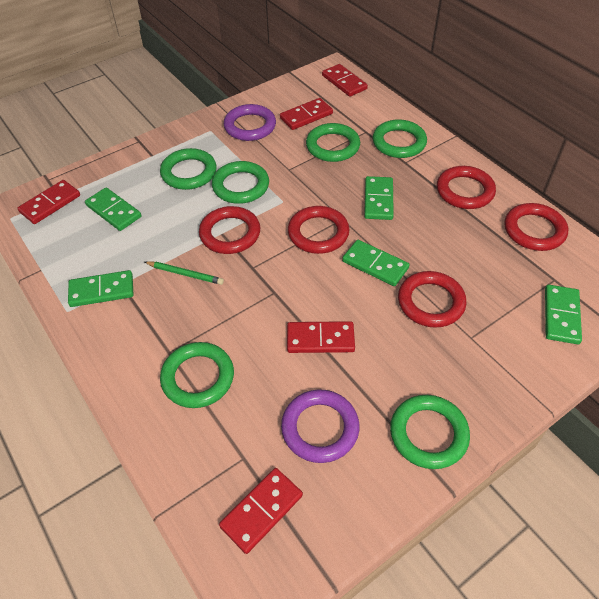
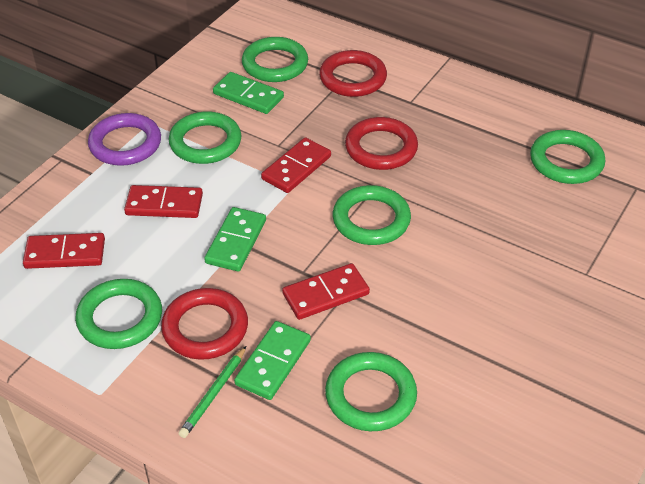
green domino: [68,270,134,307] [85,188,141,231] [342,240,410,286] [364,176,394,220] [545,285,582,344] = 5 -> [204,207,266,272] [213,72,284,114] [234,321,311,400] = 3
purple ring: [224,104,276,141] [281,389,359,463] = 2 -> [88,113,161,166] = 1
red domino: [17,180,80,224] [219,468,303,554] [280,98,333,130] [287,321,355,353] [322,64,368,97] = 5 -> [23,233,105,269] [124,185,203,218] [261,137,331,193] [282,263,370,320] = 4
red ring: [199,206,260,254] [288,206,349,254] [398,271,467,328] [437,166,496,209] [504,203,568,251] = 5 -> [161,288,248,360] [319,50,387,97] [345,117,418,170] = 3

